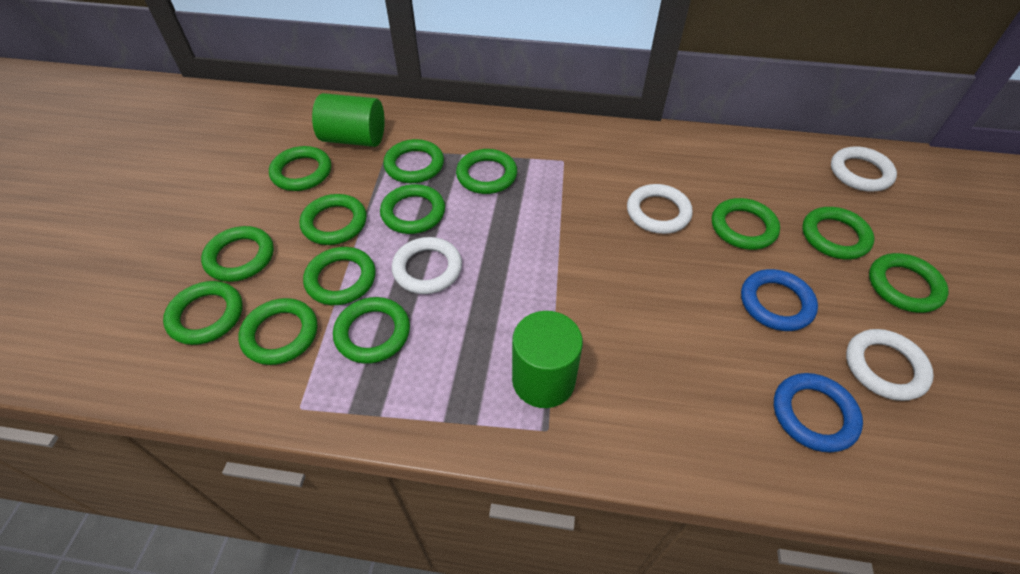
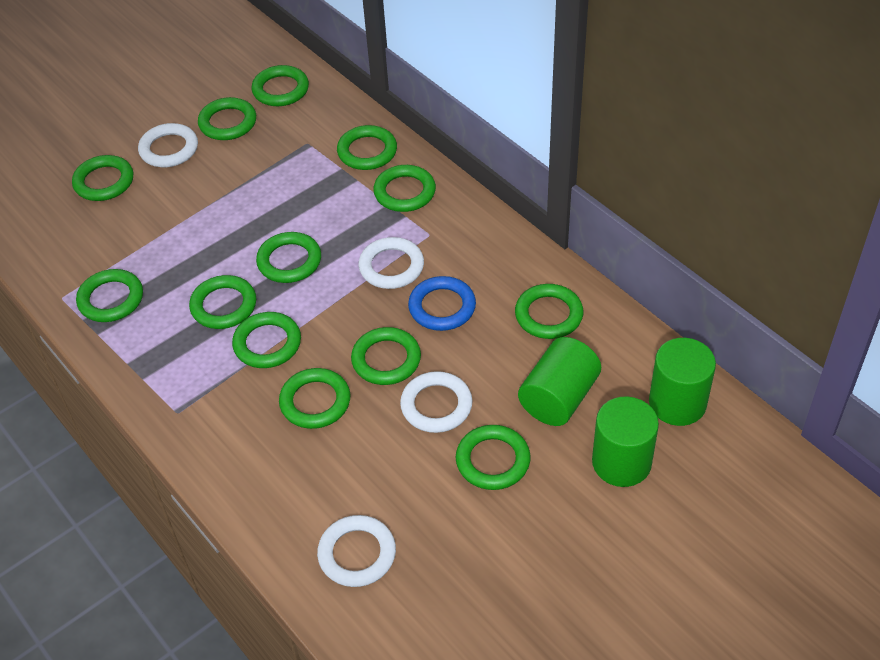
blue ring: [741,269,818,331] [774,373,863,452] = 2 -> [408,276,476,331] = 1
green cylinder: [312,93,385,147] [512,311,583,408] = 2 -> [518,337,601,426] [592,397,659,487] [649,338,716,426] = 3

